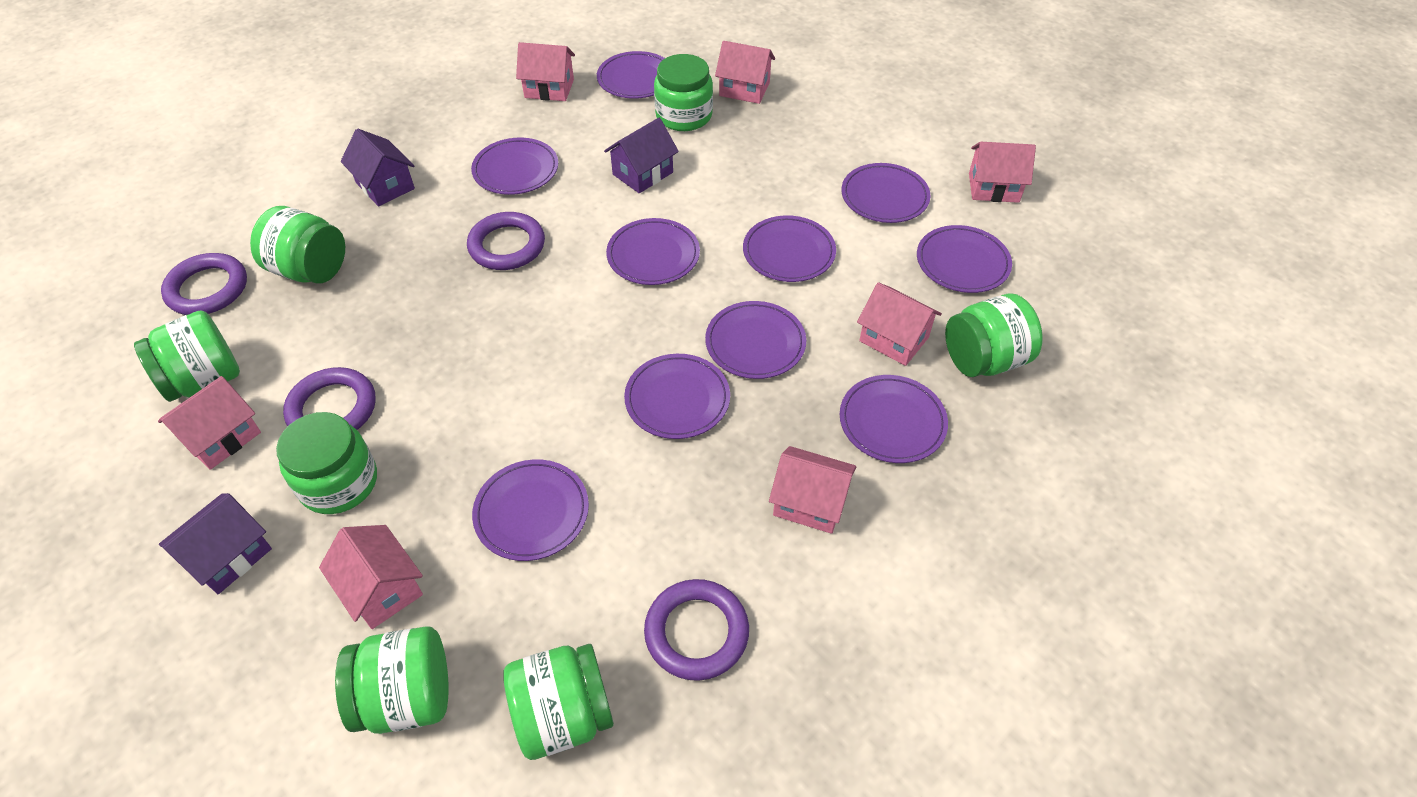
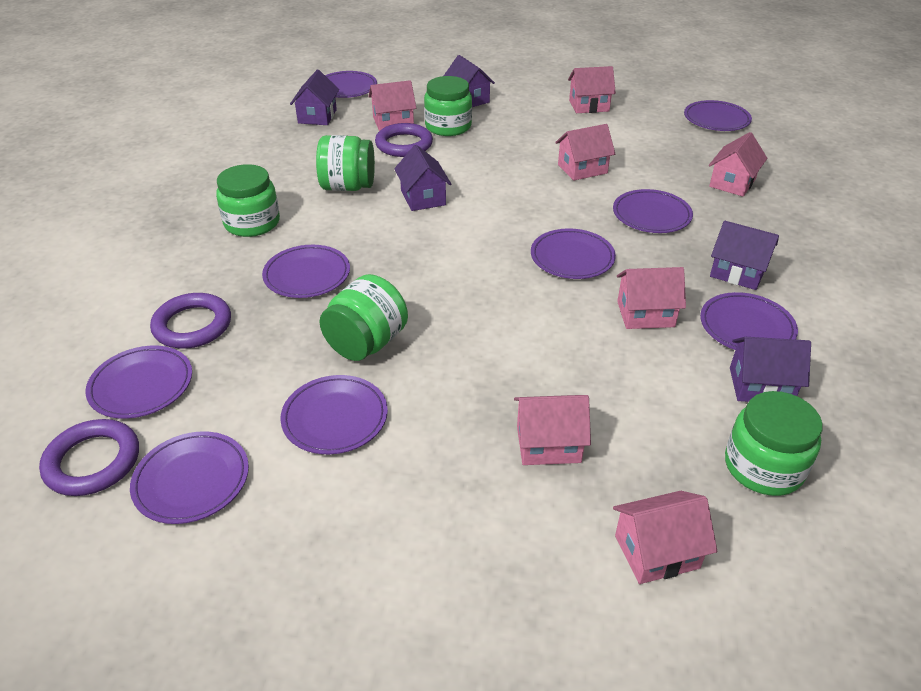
green jar: [134,310,240,402] [250,206,345,284] [276,412,377,514] [335,626,449,734] [503,644,614,760] [654,54,713,131] [945,293,1043,377] = 7 -> [216,164,280,237] [316,135,375,191] [319,274,408,361] [424,76,472,136] [725,391,823,496] = 5
purple house: [159,493,272,594] [341,129,415,206] [604,118,679,193] = 3 -> [290,70,339,125] [394,145,451,211] [444,55,495,107] [710,221,779,290] [730,337,811,402] = 5
purple plate: [471,138,558,195] [472,459,589,561] [597,51,665,99] [606,218,700,285] [624,354,730,439] [705,301,806,379] [743,215,836,282] [840,375,948,463] [842,163,931,223] [917,225,1012,293] = 10 -> [85,346,192,419] [130,431,249,524] [262,245,350,298] [280,375,388,454] [325,71,377,98] [531,228,616,279] [613,189,693,233] [684,100,752,131] [700,292,798,350] = 9
purple ring: [161,253,247,315] [283,367,376,430] [467,212,545,270] [644,579,749,681] = 4 -> [39,419,139,496] [150,293,231,349] [375,123,433,157] = 3

